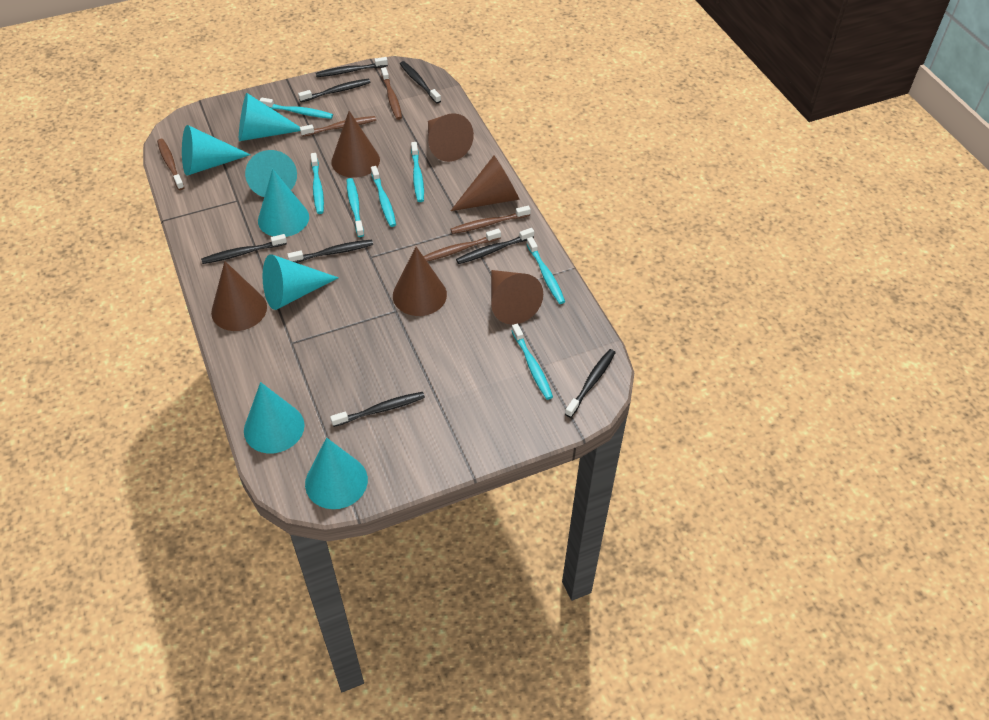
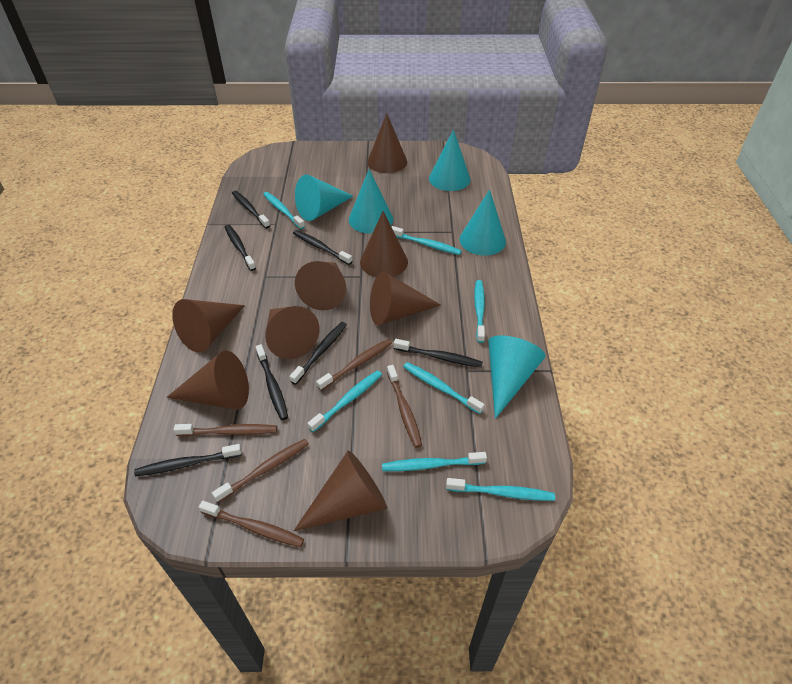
black toothbrush: [201,234,287,264] [287,240,373,263] [298,78,371,102] [316,57,388,77] [330,392,425,427] [400,61,441,104] [456,228,534,264] [565,349,616,418] = 8 -> [134,444,242,476] [225,225,256,271] [232,191,270,228] [256,344,288,420] [290,322,347,385] [293,230,352,265] [394,339,483,368] = 7
brown cone: [211,261,267,331] [331,111,380,178] [393,247,447,316] [428,113,474,162] [451,156,520,211] [491,270,543,325] = 6 -> [167,351,249,410] [172,299,245,353] [265,306,320,359] [294,451,387,531] [295,261,346,310] [360,211,408,277] [367,113,407,173] [370,272,441,325] = 8
turquoise cone: [182,125,251,176] [239,93,300,141] [244,382,304,453] [245,150,297,197] [258,169,309,237] [263,254,339,310] [305,438,368,509] = 7 -> [295,175,353,221] [349,169,393,234] [429,129,470,191] [460,189,506,256] [488,335,546,419] = 5

